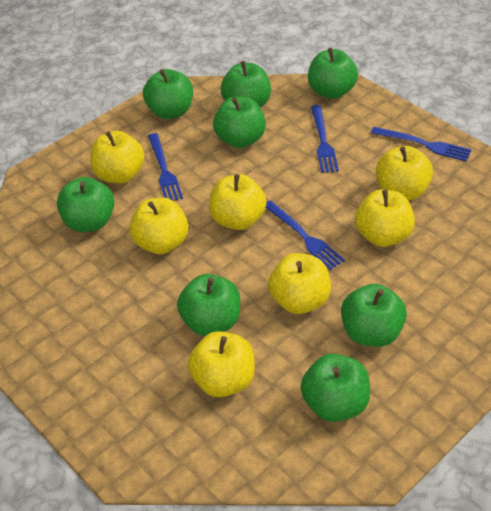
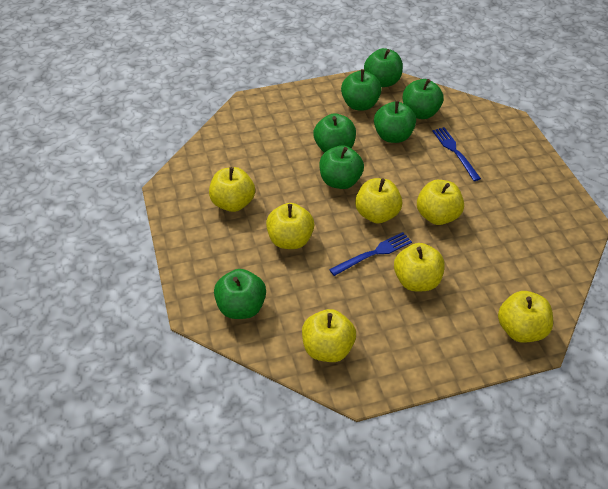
blue fork: [148,133,183,200] [266,200,345,270] [311,105,339,173] [371,127,472,162] = 4 -> [329,232,412,276] [432,127,481,181] = 2
green apple: [57,177,114,232] [143,69,193,119] [177,274,240,336] [213,96,266,148] [221,61,271,108] [301,354,370,422] [308,48,358,99] [341,284,407,347] = 8 -> [214,269,266,319] [313,113,356,153] [319,145,364,189] [341,69,382,111] [364,48,403,87] [374,101,416,143] [403,79,443,119] = 7

